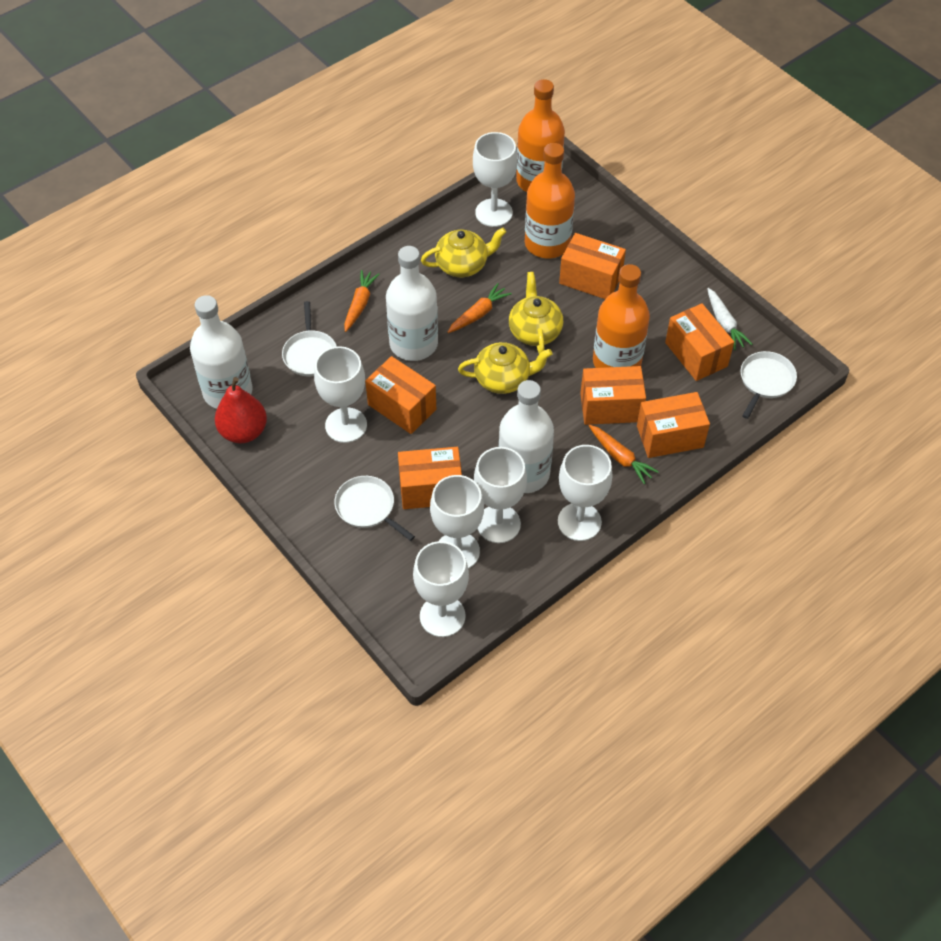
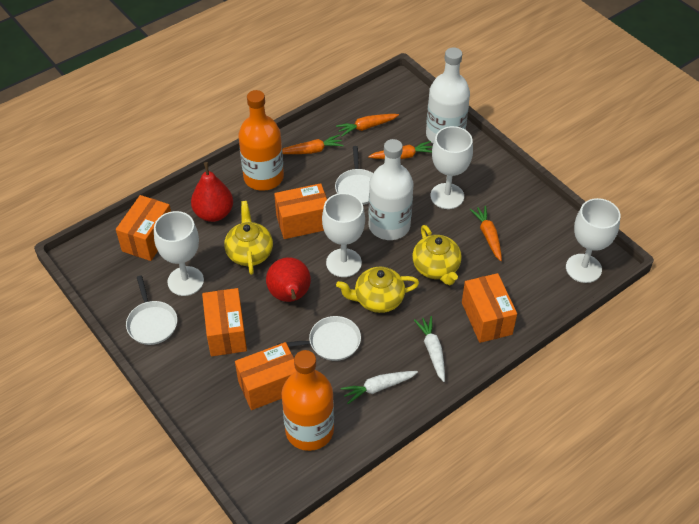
orange bottle: [516,79,565,192] [525,143,575,259] [593,264,650,368] = 3 -> [238,90,284,191] [281,350,334,451] = 2
orange box: [365,356,436,434] [398,447,462,509] [559,233,626,299] [580,366,646,425] [637,392,710,458] [665,303,734,381] = 6 -> [116,195,171,261] [202,288,247,356] [235,342,297,410] [274,183,327,239] [462,273,517,343] = 5
orange carrot: [344,270,380,332] [448,283,512,333] [589,425,659,484] = 3 -> [282,135,344,154] [336,114,399,137] [368,141,433,159] [470,206,502,261] = 4
red pear: [215,377,267,443] = 1 -> [191,162,233,222] [266,257,311,302] = 2
white bottle: [190,295,253,409] [386,246,438,361] [498,380,554,493] = 3 -> [368,139,413,240] [426,47,470,143] = 2
white carrot: [707,288,752,350] = 1 -> [341,371,418,404] [414,316,445,382] = 2
white goblet: [314,346,367,443] [413,541,469,637] [430,475,484,569] [473,132,518,227] [474,447,527,543] [558,445,613,541] = 6 -> [154,211,204,296] [322,193,365,277] [430,126,473,209] [566,198,620,283] = 4

